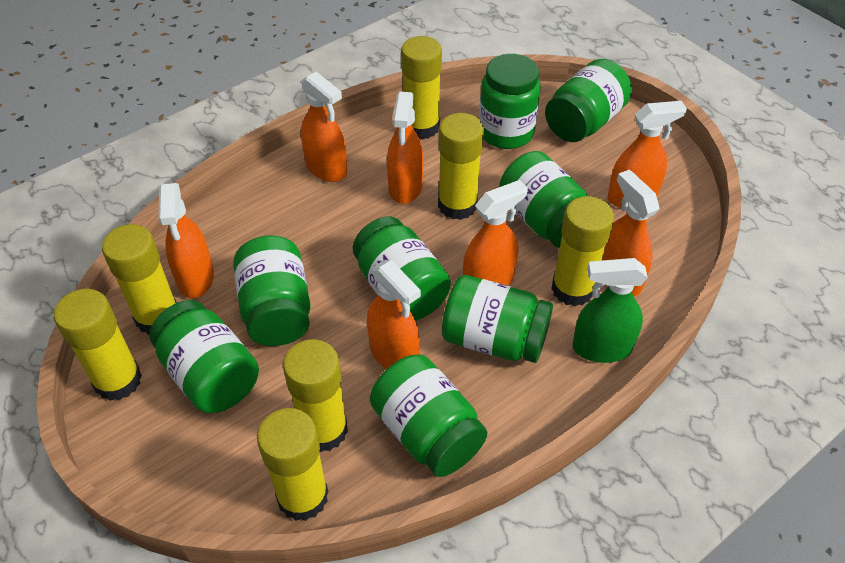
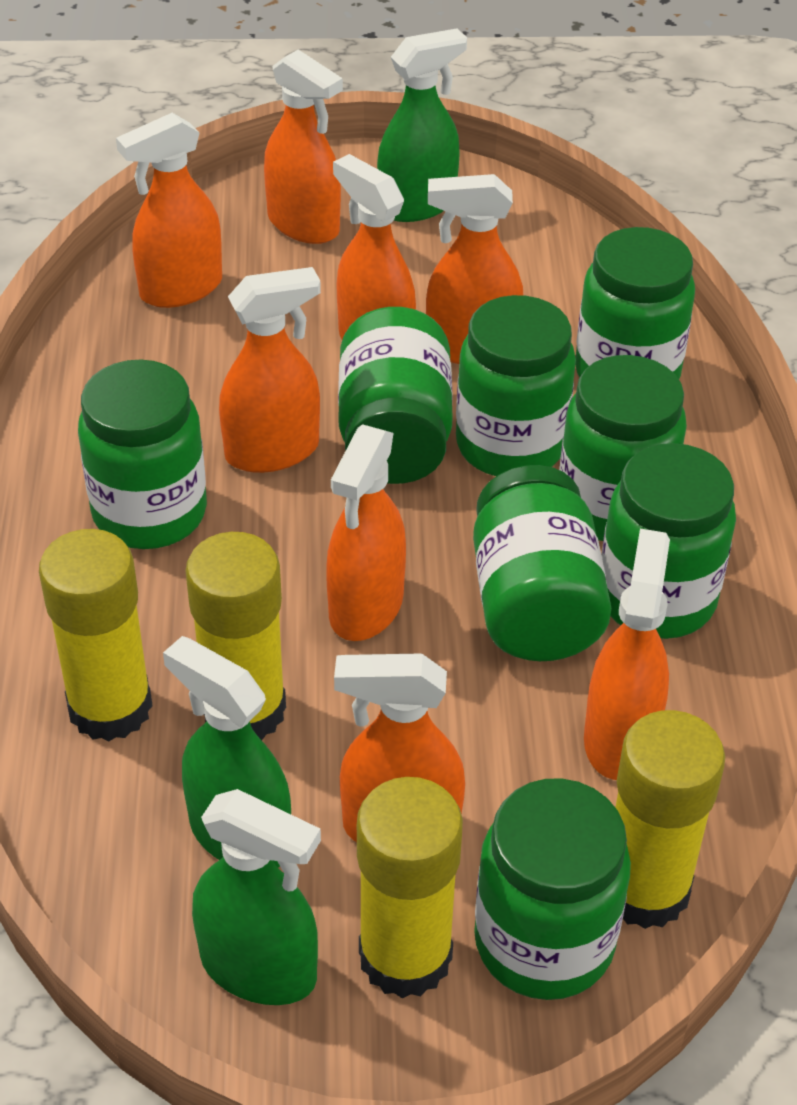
green spray bottle: [573,258,648,363] = 1 -> [163,636,291,867] [192,789,321,1005] [377,28,467,222] = 3
orange spray bottle: [158,183,214,298] [301,71,347,182] [367,260,421,369] [387,92,423,204] [463,180,528,286] [602,170,660,297] [607,101,687,208] = 7 -> [116,113,222,308] [219,267,321,473] [264,50,343,244] [326,424,406,641] [333,154,416,340] [334,653,465,842] [426,174,523,364] [584,529,670,780] = 8
yellow glue stick: [54,289,142,401] [102,224,177,335] [257,408,328,521] [283,339,348,452] [401,36,442,139] [438,113,484,220] [551,196,614,306] = 7 -> [39,529,153,741] [185,532,286,740] [357,777,463,998] [615,710,725,929] = 4

